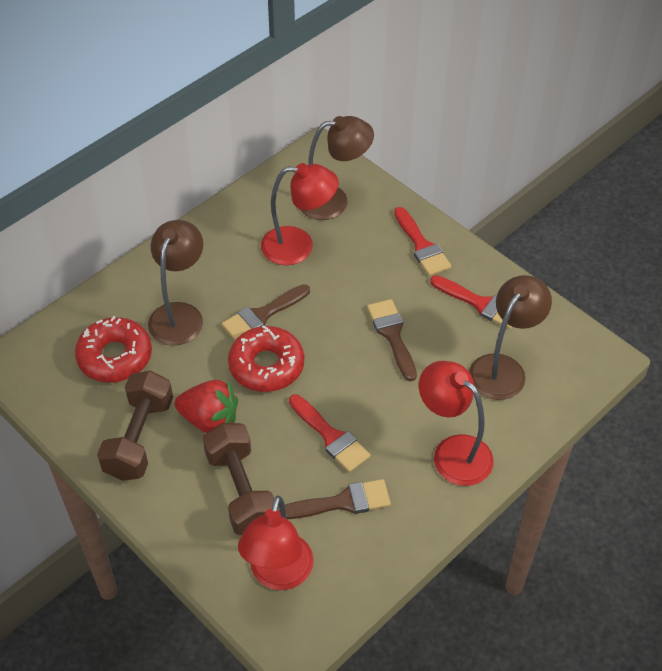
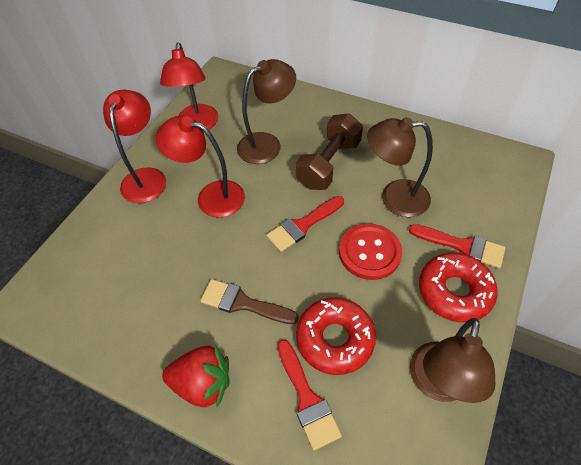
brown brush: [222,284,310,340] [279,479,391,519] [367,299,417,382] = 3 -> [200,279,299,324] = 1
brown dumbbell: [97,371,173,481] [203,423,274,535] = 2 -> [296,113,363,190] = 1
red button: none = 0 -> [339,223,402,280] = 1

